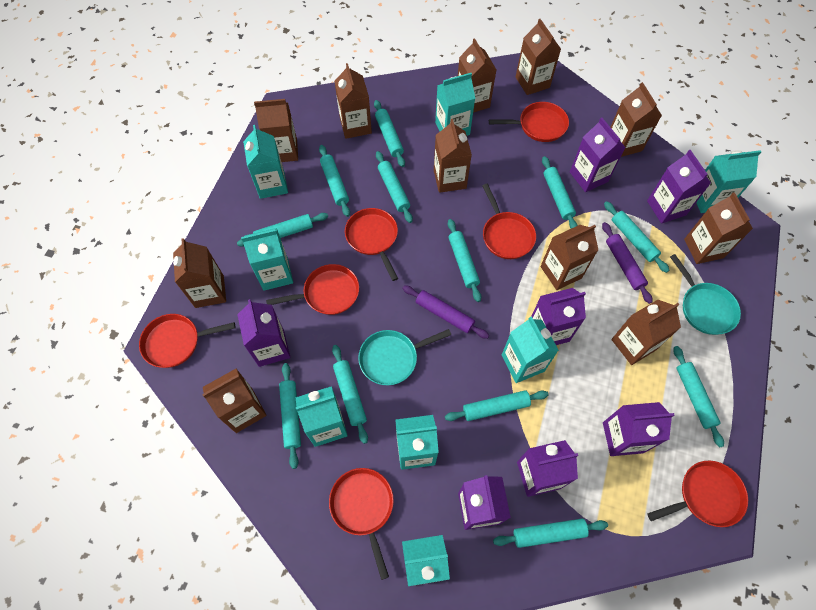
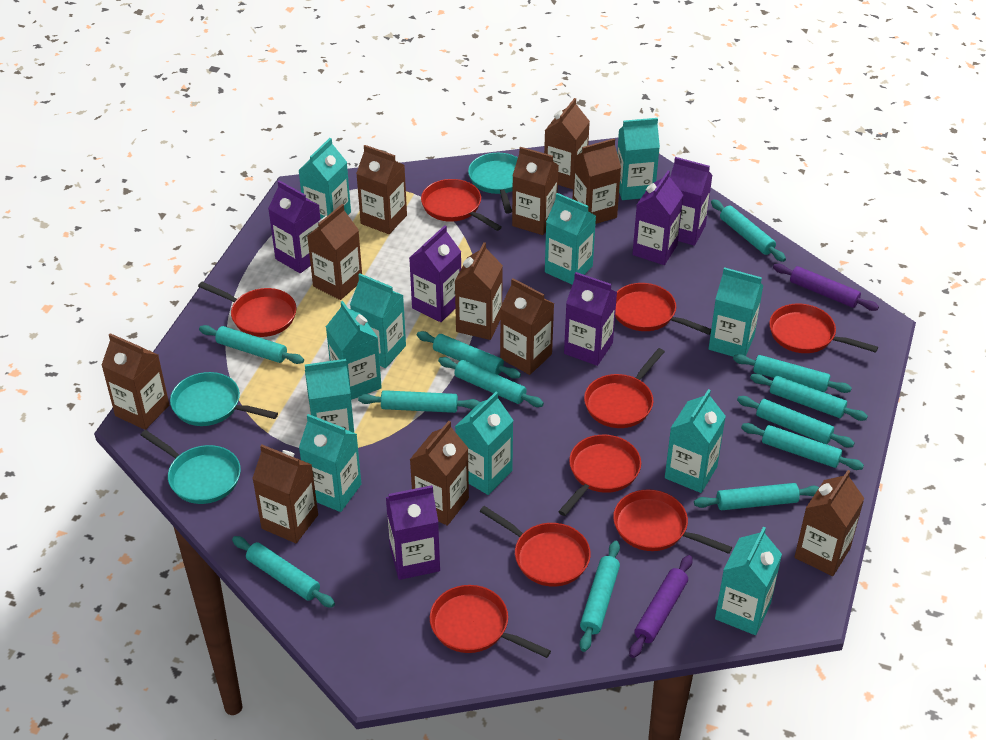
purple carton: [237,299,290,367] [458,475,511,530] [517,440,578,497] [532,288,586,345] [570,118,626,192] [603,402,675,456] [647,150,711,223] = 7 -> [268,180,321,273] [386,485,440,580] [409,225,461,322] [564,272,617,366] [632,171,684,265] [670,157,713,246] = 6
red pan: [139,314,235,368] [266,264,359,315] [329,468,394,580] [345,208,398,281] [482,184,536,259] [489,102,569,142] [647,461,748,527] = 7 -> [198,282,296,337] [421,179,502,231] [430,585,551,658] [479,506,591,587] [558,435,641,516] [584,348,665,428] [613,489,732,554] [615,283,711,335] [769,303,878,353] = 9
turquoise carton: [241,228,293,291] [243,125,288,199] [296,386,348,447] [395,415,439,470] [402,535,450,586] [435,73,475,136] [502,316,559,383] [696,150,761,213] = 8 -> [298,138,351,219] [299,414,361,512] [305,359,354,433] [326,301,382,400] [350,274,406,368] [455,392,514,495] [545,193,596,284] [617,118,660,200] [665,389,726,493] [709,267,763,357] [715,527,782,635] = 11
turquoise pan: [358,329,451,385] [670,254,741,335] = 2 -> [141,430,241,504] [170,372,278,426] [468,153,518,214] = 3

